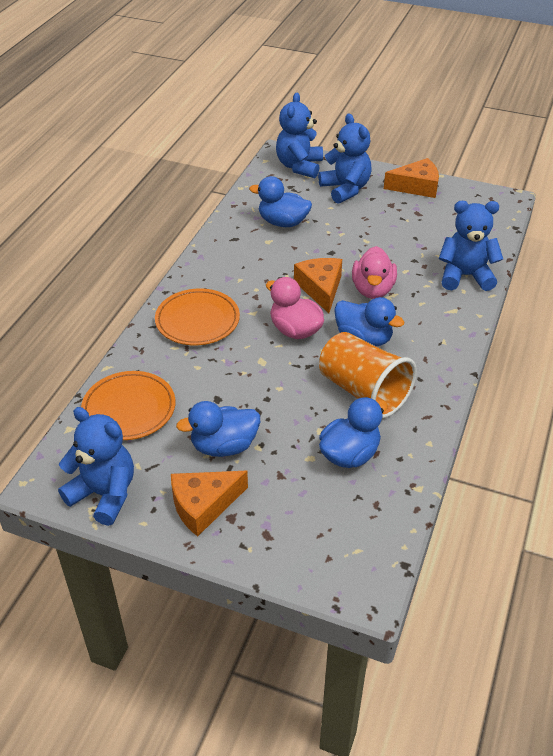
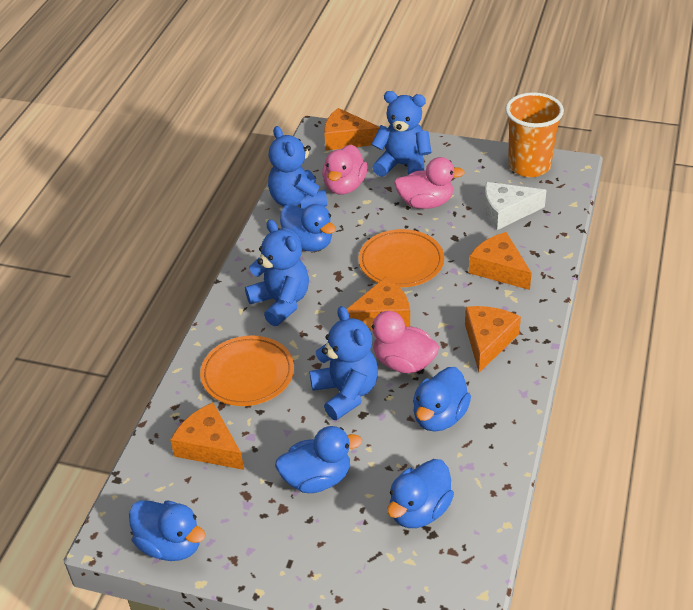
blue duck: [176,401,260,457] [249,176,312,227] [319,397,388,468] [334,297,404,347] = 4 -> [129,500,206,561] [275,426,362,493] [280,204,336,252] [387,459,454,528] [413,367,471,432] = 5
orange cheese: [171,471,248,536] [294,258,342,313] [384,158,439,198] = 3 -> [170,403,244,470] [324,108,379,151] [347,277,410,327] [465,306,521,373] [469,232,532,290] = 5
pink duck: [266,277,324,339] [352,246,397,299] = 2 -> [322,144,368,195] [362,311,439,373] [394,157,465,209] = 3
white cheese: none = 0 -> [484,182,546,230] = 1

